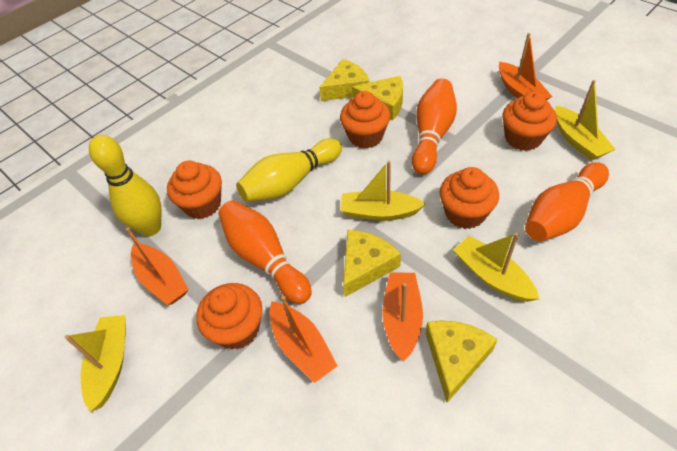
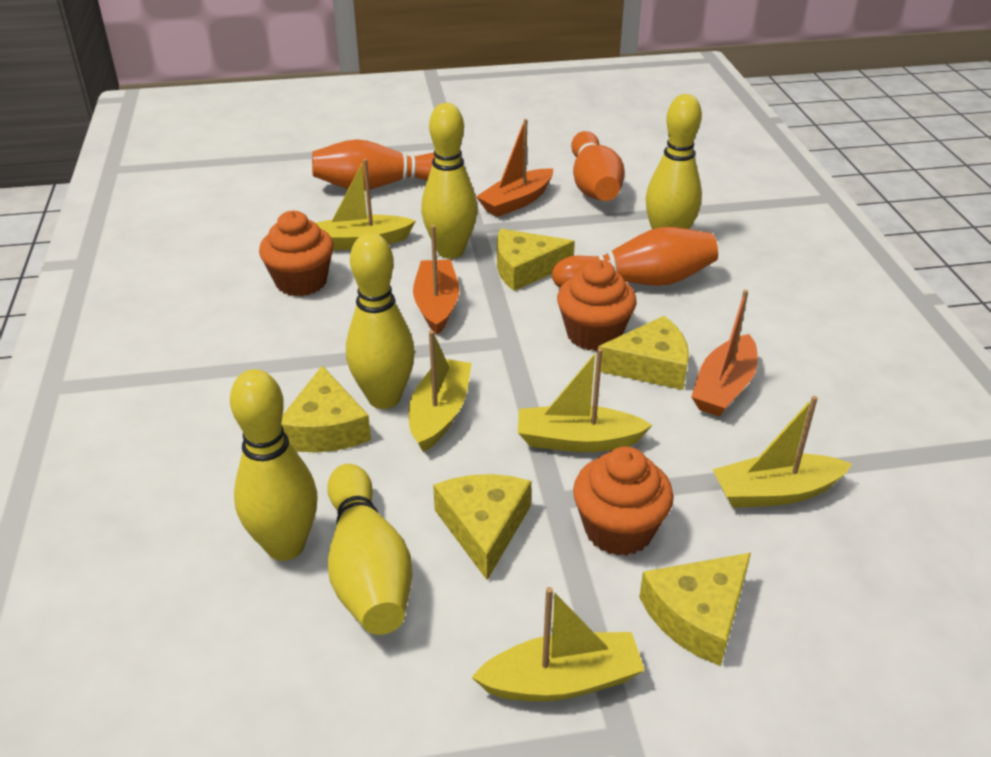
orange boat: [126,227,189,305] [269,296,337,383] [382,272,423,362] [499,33,552,100] = 4 -> [413,225,459,335] [476,119,553,217] [691,290,758,416] = 3
orange cupcake: [167,161,222,219] [196,283,262,350] [340,91,390,149] [440,167,499,229] [502,91,557,151] = 5 -> [259,211,334,296] [557,260,637,351] [573,447,674,556] = 3
yellow boat: [65,315,126,412] [340,161,426,221] [453,233,539,302] [555,80,616,160] = 4 -> [316,159,416,250] [409,330,472,452] [471,587,645,701] [518,348,652,452] [712,396,852,508] = 5
yellow bowling pin: [89,135,162,237] [236,138,342,202] = 2 -> [230,369,317,561] [327,464,413,635] [346,233,415,409] [421,103,477,259] [646,94,702,229] = 5
yellow cheese: [319,59,370,101] [343,230,401,297] [352,76,403,121] [426,320,498,403] = 4 -> [281,365,371,452] [433,474,531,580] [497,229,575,291] [598,316,689,390] [639,553,751,666] = 5

